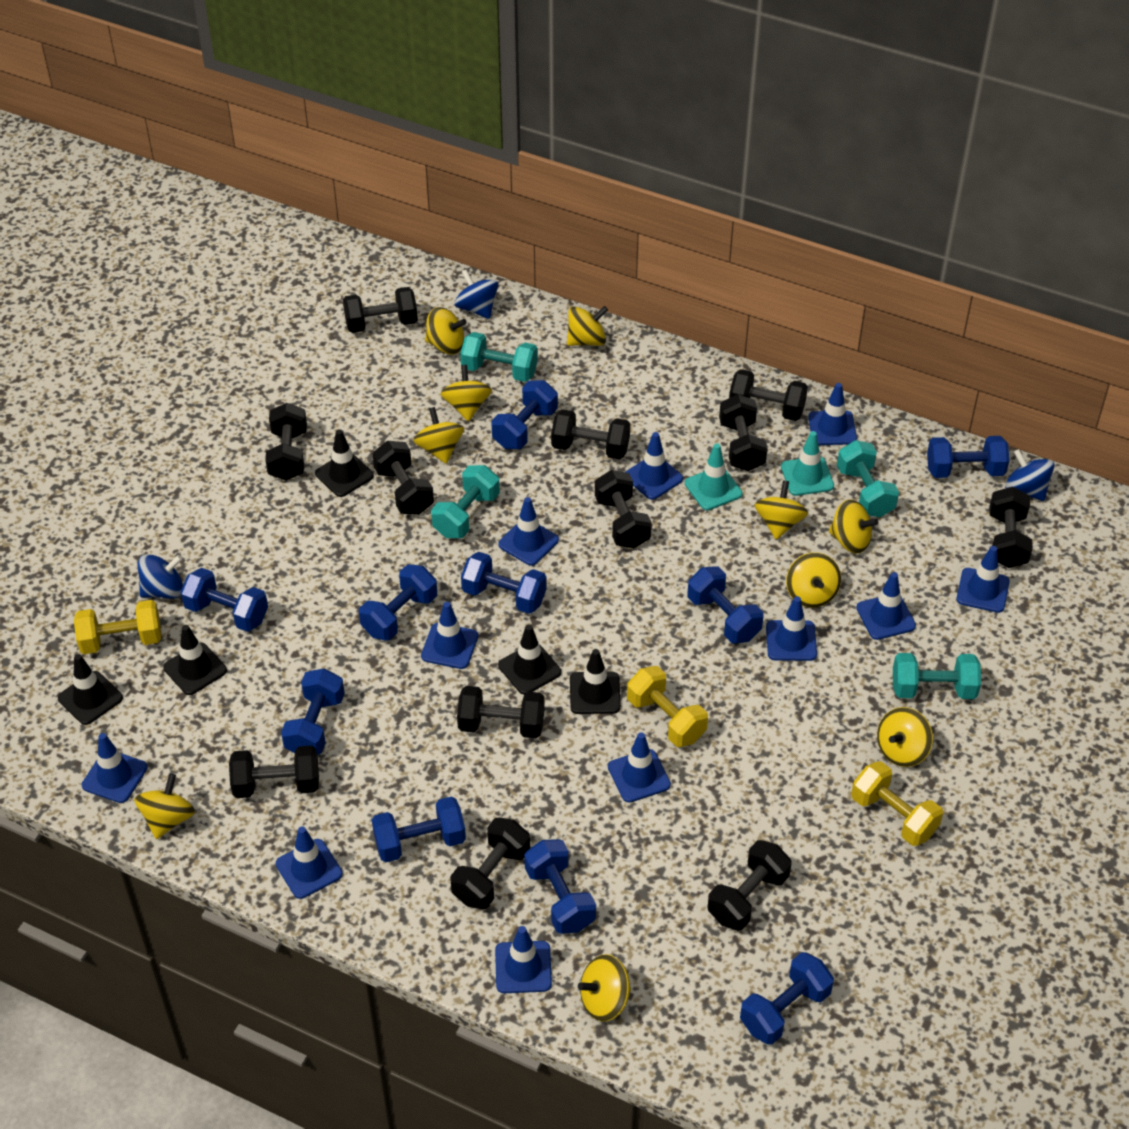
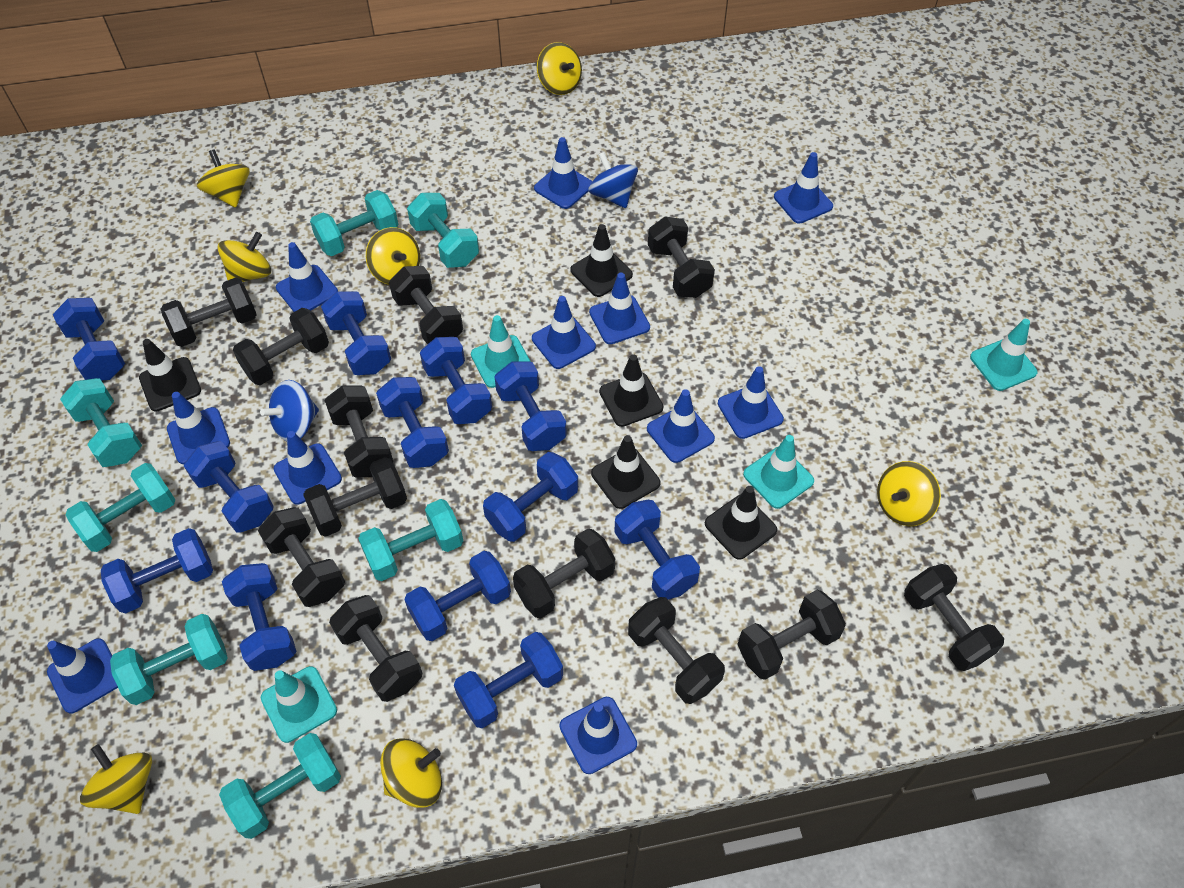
blue dumbbell: [181,568,268,632] [281,668,345,755] [359,564,437,641] [372,796,466,862] [461,552,547,614] [491,380,558,449] [524,839,596,934] [687,566,764,644] [740,952,834,1045] [927,436,1009,478] = 10 -> [53,298,125,381] [101,528,213,614] [184,441,274,533] [222,563,296,671] [321,291,391,375] [376,377,449,468] [404,551,511,641] [420,337,492,424] [454,632,563,728] [483,452,578,542] [495,361,567,451] [614,500,700,599] = 12
blue spinning top: [138,554,183,599] [454,269,498,319] [1005,449,1055,501] = 3 -> [260,380,319,441] [588,152,638,208] = 2
turquoise dumbbell: [431,465,500,538] [460,332,538,382] [837,440,899,517] [893,653,981,699] = 4 -> [60,378,142,467] [66,463,175,552] [110,614,228,705] [219,733,341,839] [310,190,398,256] [358,499,463,581] [407,193,479,268] = 7
turquoise traffic cone: [685,443,742,510] [781,431,834,496] = 2 -> [261,666,337,743] [471,315,531,388] [743,435,814,509] [970,319,1038,391] = 4
yellow dumbbell: [74,600,161,654] [627,666,708,747] [851,761,943,846] = 3 -> none = 0
yellow spinning top: [134,773,195,839] [413,407,464,464] [425,307,467,354] [440,365,492,421] [567,306,608,346] [578,954,631,1021] [754,480,808,540] [786,552,841,608] [829,500,878,554] [877,707,933,767] = 10 -> [80,744,152,814] [197,149,250,208] [218,232,271,282] [366,227,420,285] [380,738,442,808] [537,42,582,95] [877,461,941,526] = 7

